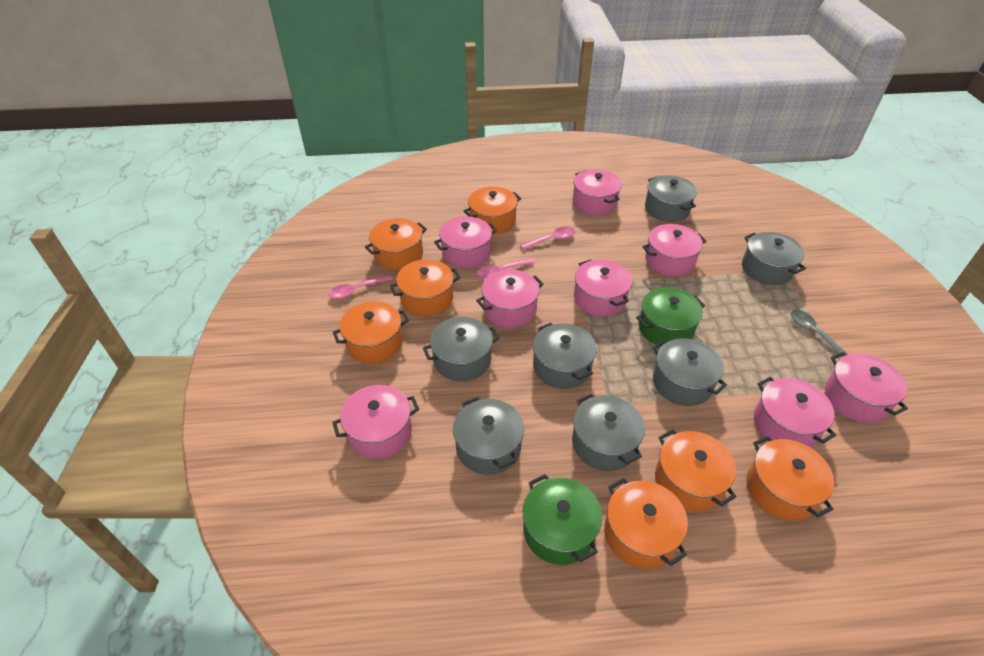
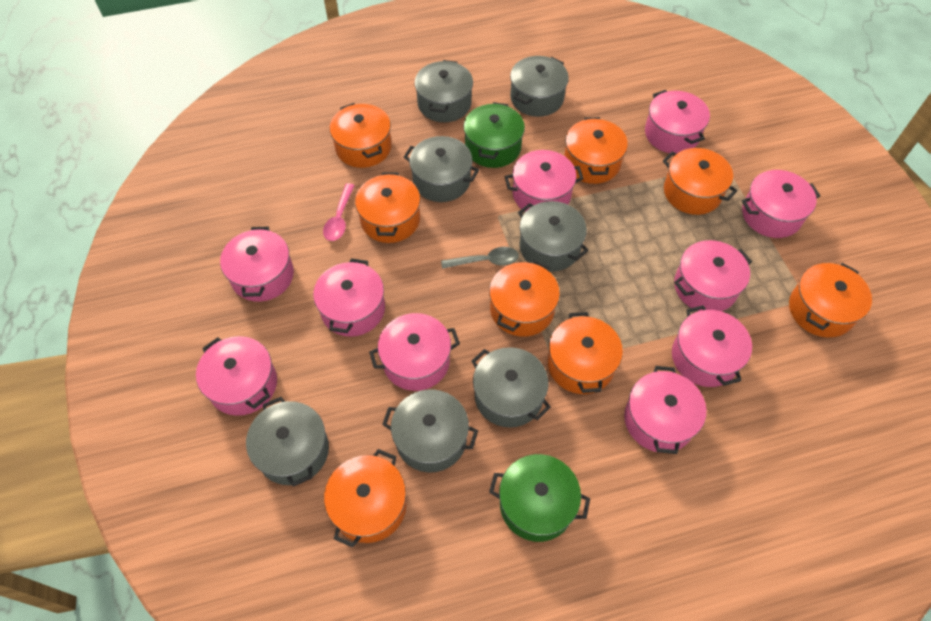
orange pot: [333,301,409,364] [365,218,427,270] [390,259,460,316] [464,187,521,235] [604,478,688,569] [655,429,736,512] [746,436,834,521] = 7 -> [324,449,407,548] [329,103,392,168] [355,172,420,243] [489,260,560,336] [548,312,623,394] [564,117,628,184] [663,148,737,215] [789,263,872,337] = 8
pink pot: [332,385,419,459] [434,216,497,268] [476,269,544,328] [573,169,622,215] [574,259,632,317] [642,224,706,276] [754,377,836,448] [825,352,908,423] = 8 -> [196,336,277,416] [220,227,294,302] [313,258,385,337] [369,313,460,391] [505,150,584,212] [624,366,706,454] [645,90,710,154] [672,305,752,387] [674,240,752,311] [742,170,821,238] = 10
pink spoon: [329,275,392,299] [476,258,535,279] [520,227,575,250] = 3 -> [323,183,355,241] = 1

